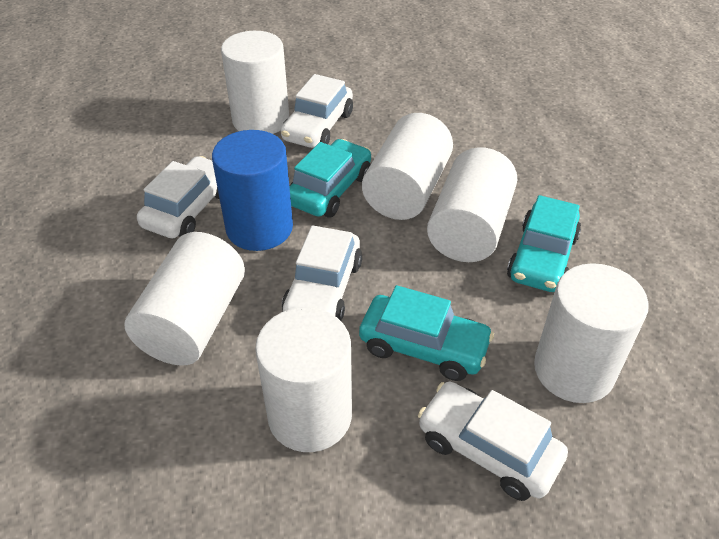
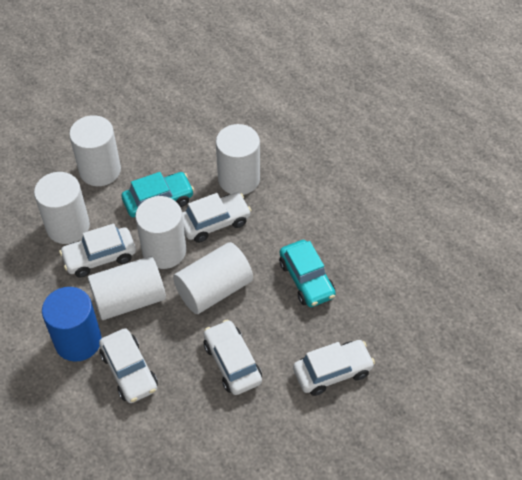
turquoise car: [289,139,371,218] [359,285,494,381] [507,195,581,292] = 3 -> [122,172,194,217] [279,240,336,307] = 2
white car: [137,156,219,238] [281,74,353,148] [282,225,362,321] [418,382,568,501] = 4 -> [59,224,136,277] [99,328,158,403] [182,192,252,243] [204,320,262,395] [293,340,375,396] = 5

